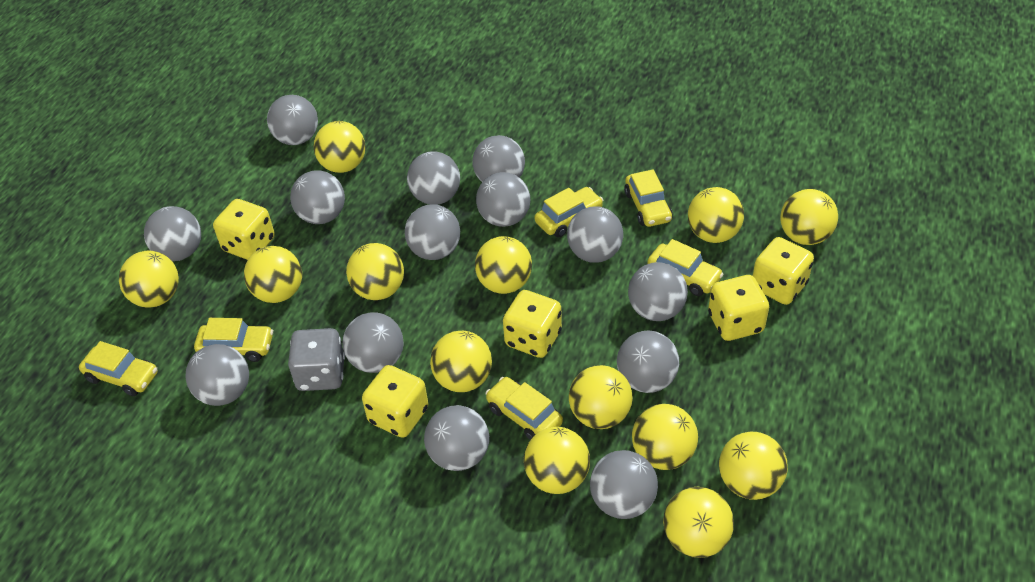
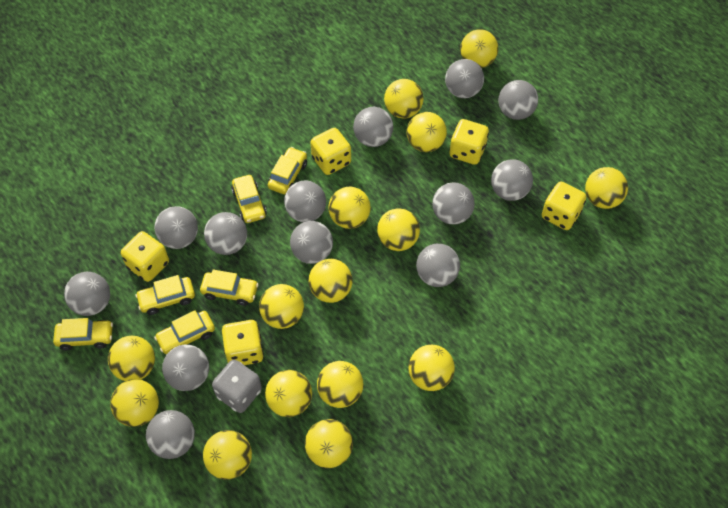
grey ball: [144,206,201,261] [185,344,249,406] [267,95,318,145] [290,170,345,224] [342,312,404,373] [405,204,460,260] [407,152,460,205] [424,405,489,471] [472,135,525,182] [476,172,530,227] [567,206,623,263] [590,450,658,519] [617,331,679,393] [628,262,688,321] = 14 -> [64,272,110,316] [146,410,195,459] [154,206,198,249] [162,345,209,391] [204,212,247,255] [284,180,326,222] [290,221,333,264] [353,107,393,147] [416,244,460,287] [432,183,475,225] [445,59,484,98] [491,159,533,201] [498,80,538,120] = 13
yellow ball: [119,251,179,308] [244,246,302,303] [314,121,366,173] [346,243,404,300] [430,331,492,392] [475,236,532,294] [524,427,590,494] [569,365,633,429] [632,404,698,470] [663,487,734,558] [688,187,744,243] [719,432,788,500] [780,189,838,245] = 13 -> [108,336,155,381] [110,379,159,427] [203,430,252,480] [259,284,304,329] [265,370,312,417] [305,419,353,468] [309,259,353,303] [317,361,363,408] [328,187,371,229] [377,208,420,251] [384,79,424,119] [407,112,447,152] [408,345,455,391] [460,29,498,68] [585,167,628,209] = 15

